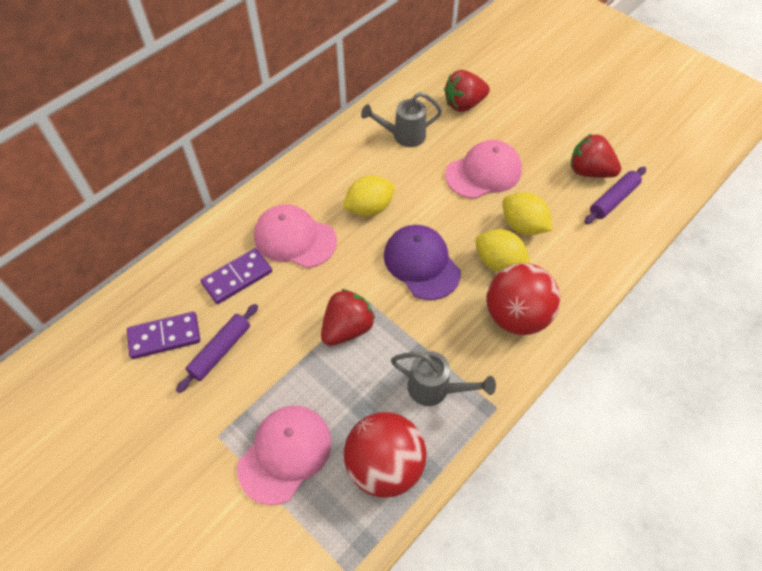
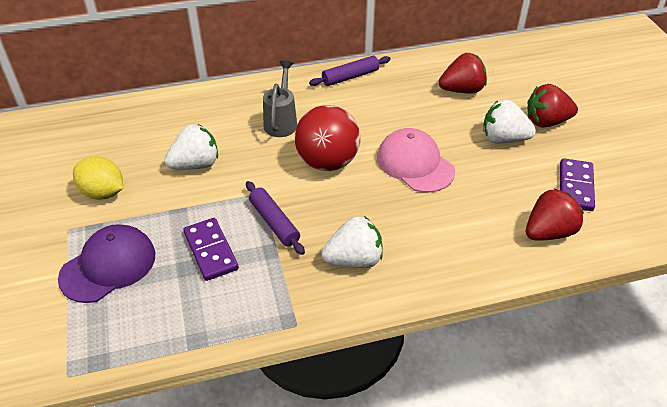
grey watering can: [361,92,442,147] [391,351,496,406] = 2 -> [263,60,297,137] = 1
pink cap: [237,406,331,505] [254,205,337,268] [445,140,522,199] = 3 -> [377,128,455,193] = 1
red ball: [344,412,426,498] [486,263,560,335] = 2 -> [295,105,360,171] = 1
white strawberry: none = 0 -> [164,124,218,170] [322,216,383,268] [483,100,536,143] = 3
yellow lemon: [342,176,395,217] [475,229,530,272] [503,192,552,235] = 3 -> [73,156,123,199] = 1

